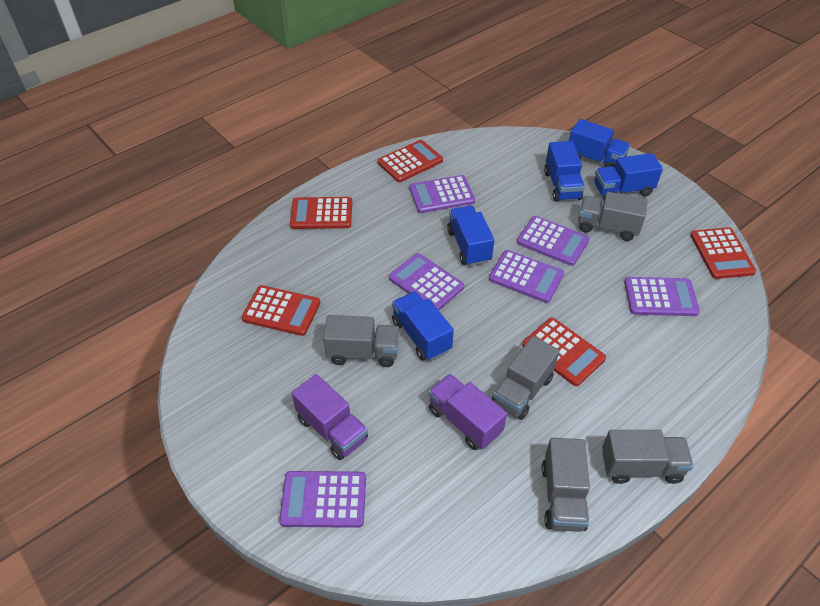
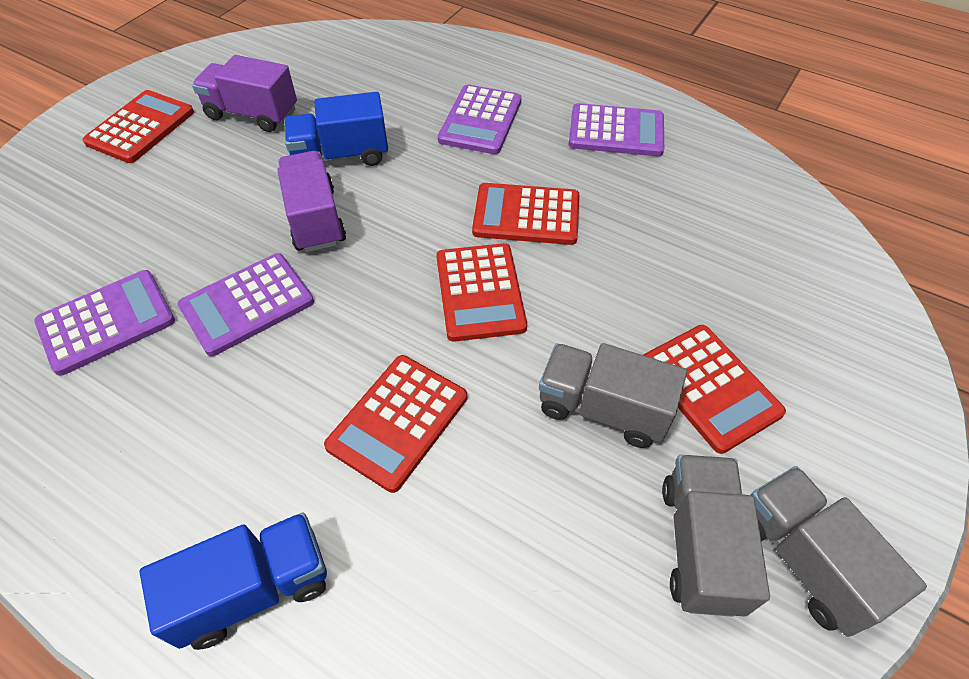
blue truck: [392,291,454,361] [447,205,494,266] [544,141,585,202] [569,119,630,168] [594,153,663,199] = 5 -> [139,512,327,650] [284,92,388,166] = 2
grey truck: [323,315,399,367] [492,336,559,420] [541,438,590,532] [578,192,648,241] [602,430,694,484] = 5 -> [539,343,687,448] [662,455,770,617] [751,466,927,637] = 3
purple calculator: [279,471,366,528] [389,253,464,310] [409,175,475,213] [489,250,564,303] [517,216,590,266] [624,277,700,316] = 6 -> [34,270,175,376] [178,253,314,356] [438,84,522,154] [568,103,664,156] = 4

